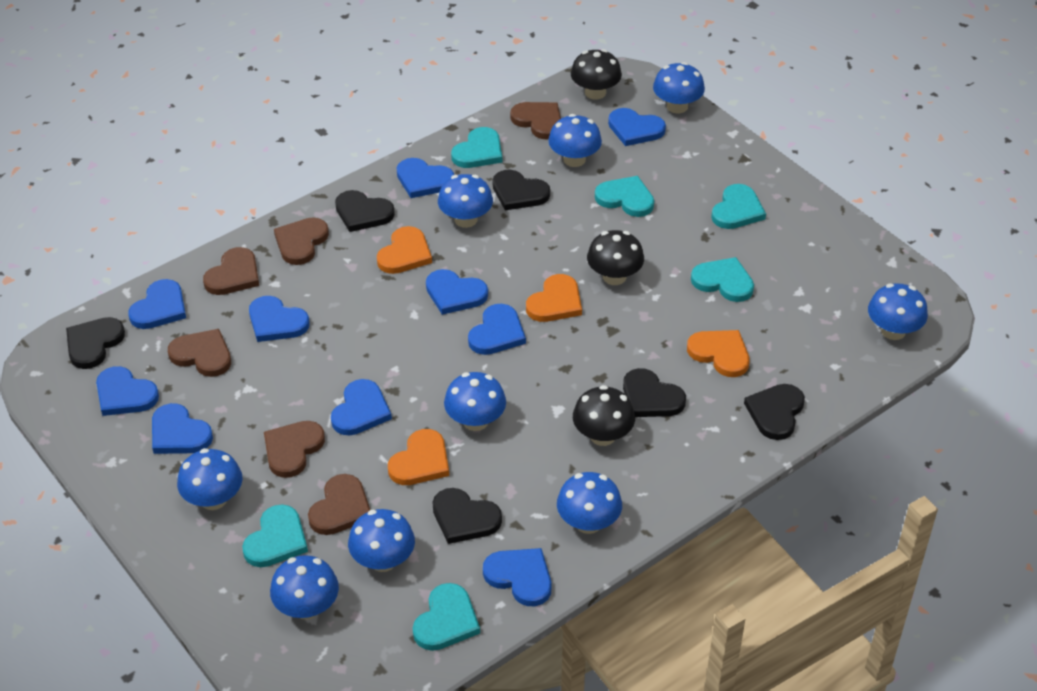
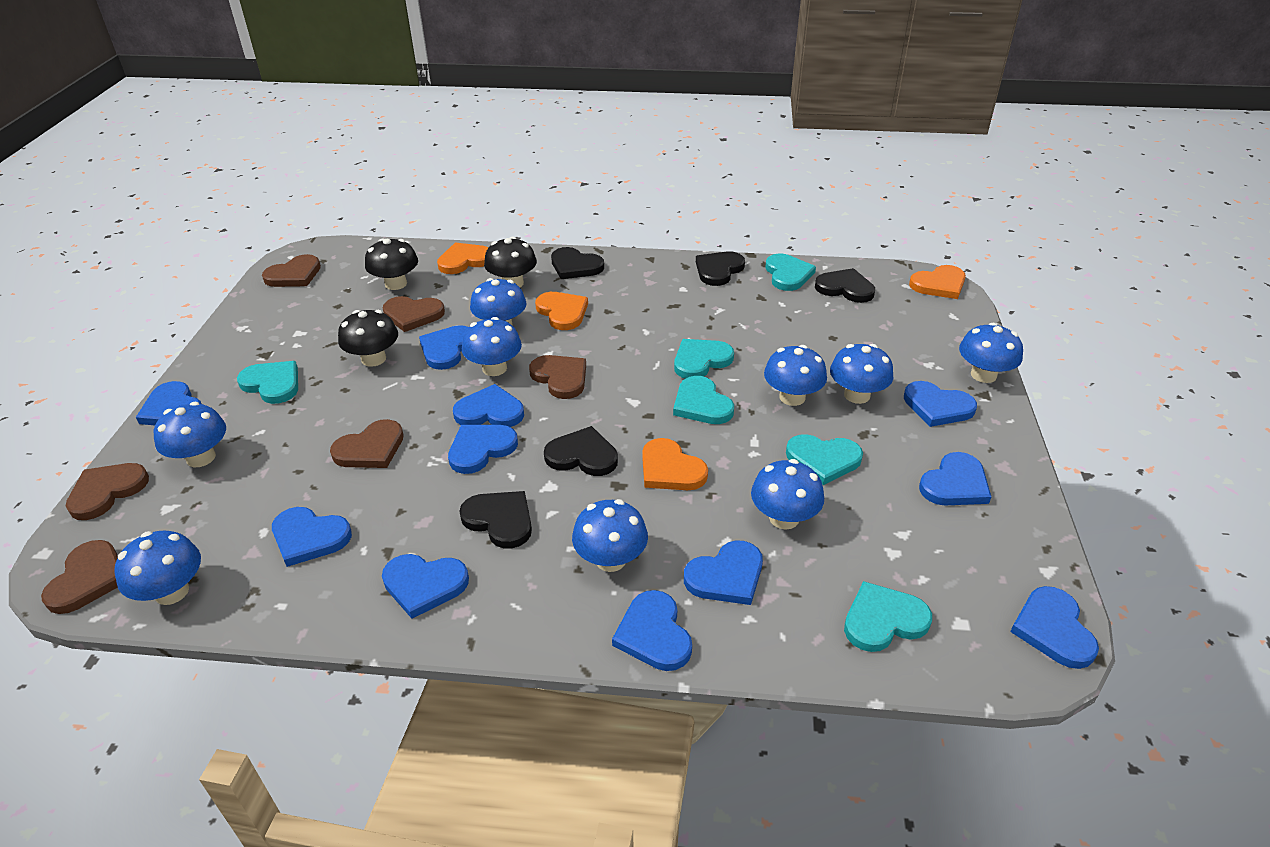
black heart: [66,317,125,369] [335,190,395,232] [433,488,502,544] [493,170,550,210] [623,368,686,417] [744,384,805,440] = 6 -> [459,491,532,549] [544,426,618,476] [551,247,604,279] [696,251,745,286] [815,268,875,303] = 5
blue heart: [96,366,159,416] [128,279,186,329] [152,403,213,454] [249,296,310,342] [331,379,392,436] [397,158,454,198] [426,269,488,315] [468,304,526,355] [483,548,552,606] [608,108,666,146] = 10 -> [136,381,201,425] [272,507,352,567] [382,554,469,619] [419,325,469,370] [448,425,518,474] [453,384,524,427] [612,590,692,671] [684,540,763,605] [904,381,977,427] [919,452,991,505] [1010,586,1099,669] = 11

